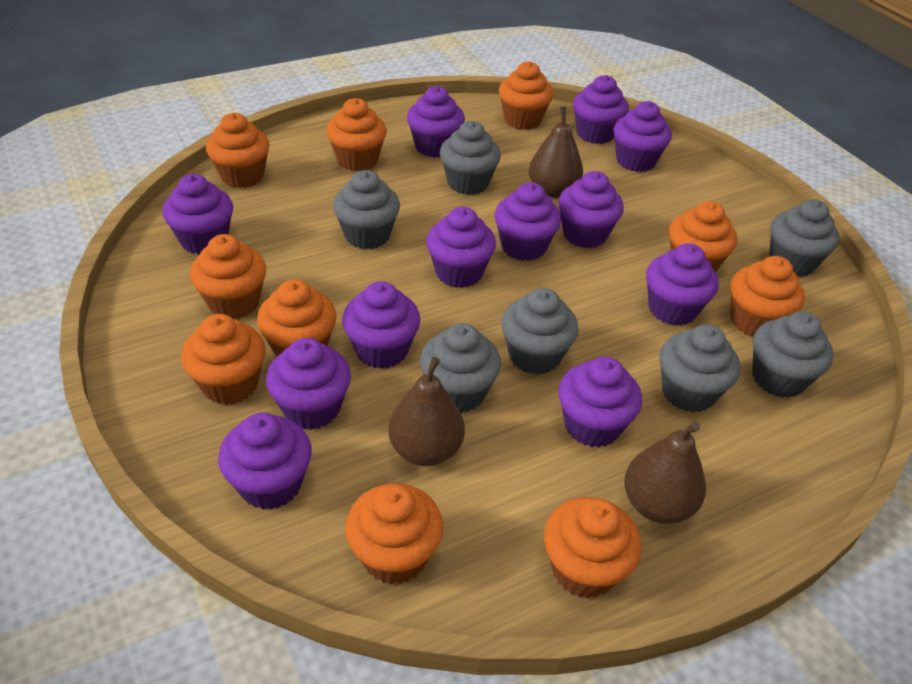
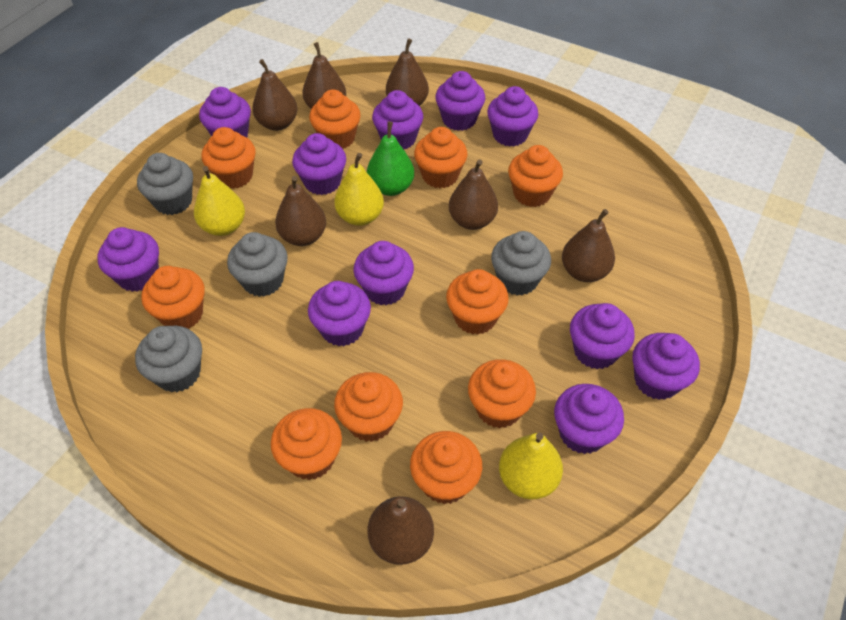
brown pear: [388,357,465,466] [529,106,583,198] [624,422,706,524] = 3 -> [252,59,297,131] [275,176,326,246] [302,42,346,109] [368,496,434,565] [386,39,429,106] [449,159,498,230] [562,209,615,282] = 7
green pear: none = 0 -> [367,121,414,196] = 1
grey cupcake: [333,170,400,249] [420,323,501,413] [440,121,501,195] [501,288,579,375] [660,324,740,412] [752,312,833,398] [769,199,840,277] = 7 -> [135,326,202,392] [137,153,193,215] [227,232,288,297] [491,231,551,295] = 4
purple cupcake: [162,174,233,255] [218,412,312,510] [266,338,351,430] [342,281,420,369] [407,86,465,158] [426,207,496,288] [495,182,561,261] [558,171,624,248] [558,356,642,447] [573,75,629,144] [613,101,672,172] [646,243,719,326] = 12 -> [98,227,159,292] [199,87,251,137] [292,133,346,195] [308,281,371,346] [353,241,414,305] [372,90,423,149] [435,71,485,131] [487,86,538,147] [554,384,624,454] [570,303,635,369] [632,333,700,400] = 11
yellow pear: none = 0 -> [194,166,245,236] [334,153,384,226] [499,432,563,500] = 3

